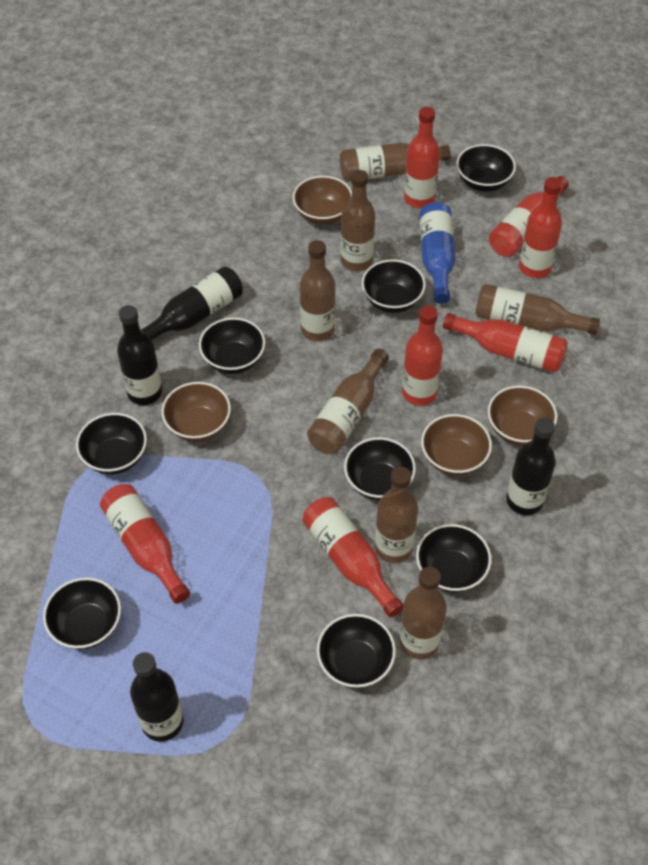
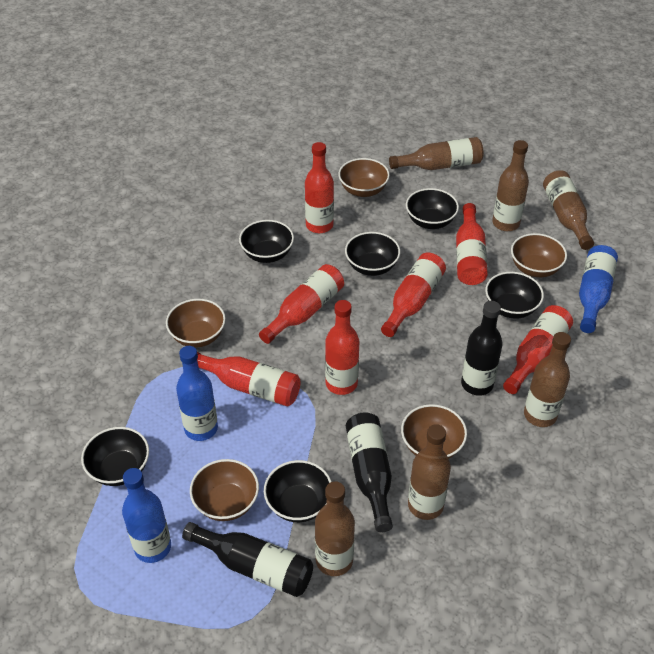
black bottle: [117,305,162,405] [130,652,184,742] [140,266,243,340] [506,418,556,515] = 4 -> [182,522,313,597] [346,412,393,532] [461,301,503,396] = 3
black bowl: [43,578,121,649] [76,413,147,474] [199,317,265,374] [317,614,396,688] [344,437,416,500] [362,259,426,313] [416,524,491,592] [456,144,516,192] = 8 -> [81,427,149,486] [239,220,294,263] [264,460,332,522] [345,232,400,276] [406,188,459,229] [485,272,544,319] = 6
blue bottle: [419,202,456,304] = 1 -> [122,468,171,563] [176,346,218,441] [579,245,618,333] = 3
brown bottle: [300,240,335,341] [307,349,389,454] [340,143,451,182] [340,170,375,271] [375,467,418,563] [399,567,447,659] [475,284,600,335] = 7 -> [315,481,355,576] [389,137,484,170] [408,424,451,520] [492,140,529,231] [524,332,571,427] [543,170,594,250] = 6
brown bowl: [162,382,231,442] [293,176,352,225] [421,414,492,476] [488,386,557,446] = 4 -> [166,299,226,348] [190,459,259,521] [338,158,390,197] [401,404,467,459] [511,233,567,277] = 5

